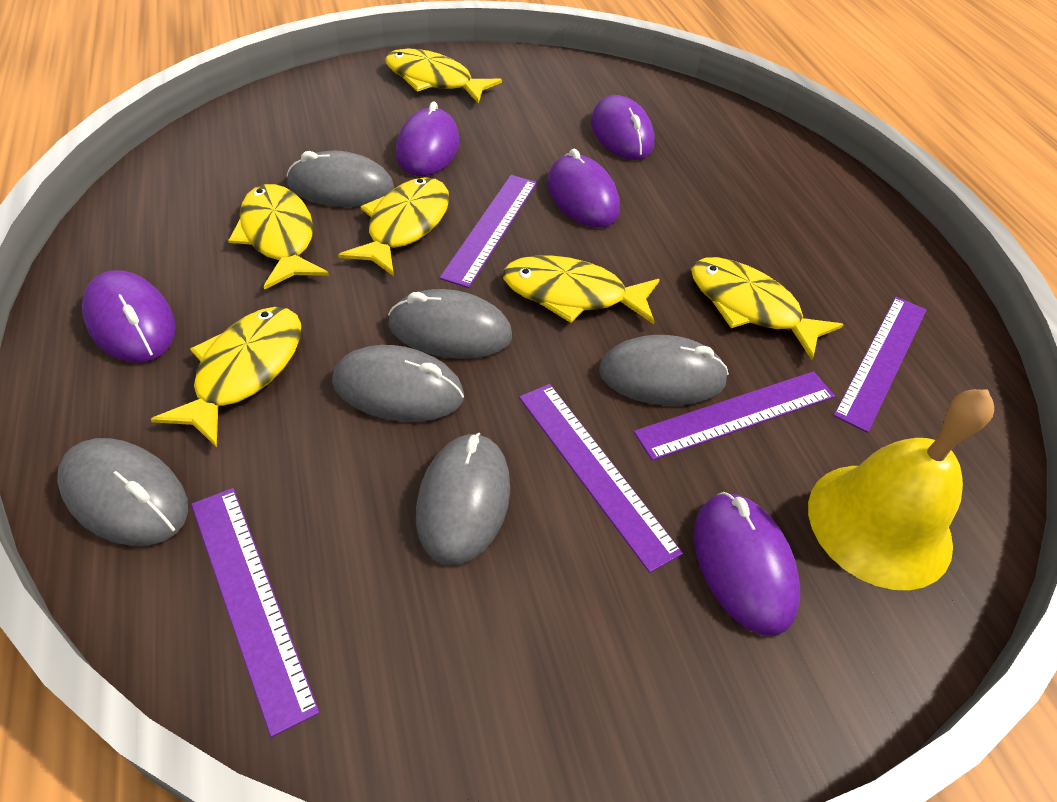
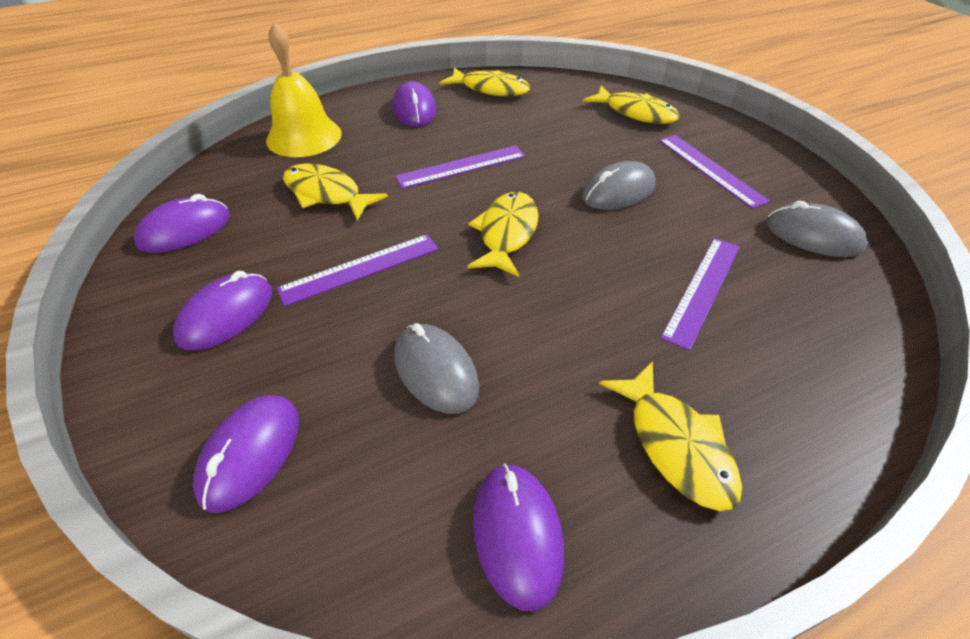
grey mouse: [57,438,188,546] [286,151,394,207] [332,345,464,422] [388,289,512,359] [416,433,510,565] [599,335,729,405] = 6 -> [394,323,479,414] [582,161,656,210] [767,201,868,257] = 3
purple ruler: [191,488,320,737] [439,175,537,288] [519,384,683,573] [634,371,835,461] [833,297,926,433] = 5 -> [276,234,439,306] [395,145,526,189] [659,135,770,209] [660,238,740,351] = 4
yellow fish: [150,307,301,447] [228,184,329,290] [338,177,449,276] [385,49,502,104] [503,255,660,324] [691,257,844,360] = 6 -> [283,163,388,221] [439,68,530,97] [468,192,539,277] [583,85,680,124] [599,361,742,511] = 5

